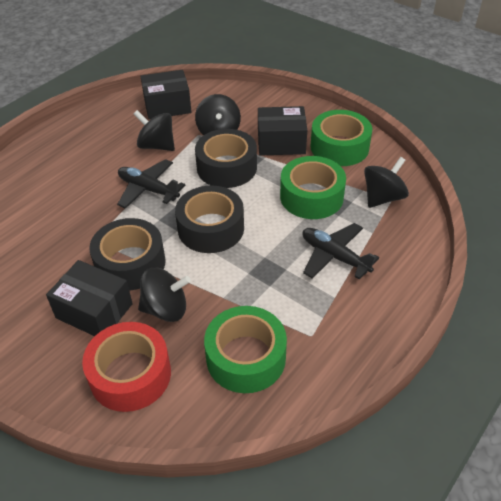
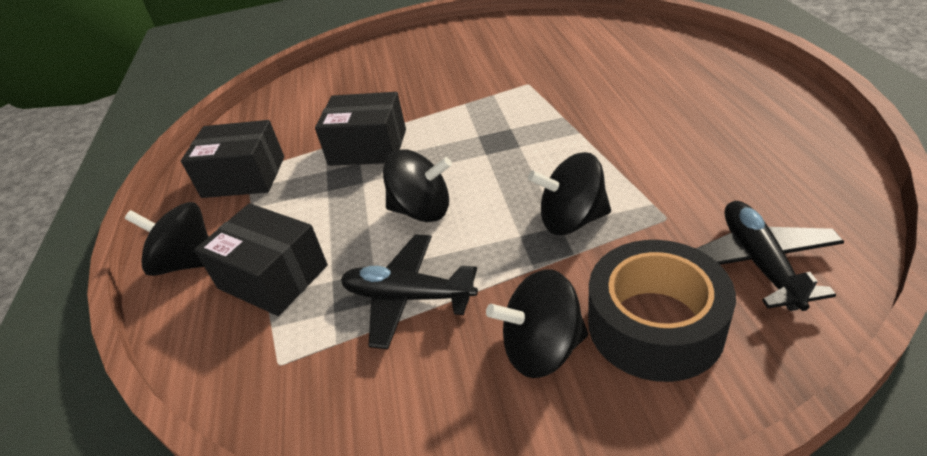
black tape: [89,218,166,291] [175,185,244,253] [195,129,257,188] = 3 -> [588,240,736,382] = 1
green tape: [204,306,287,393] [280,156,346,219] [311,110,372,166] = 3 -> none = 0
red tape: [82,322,171,412] = 1 -> none = 0

